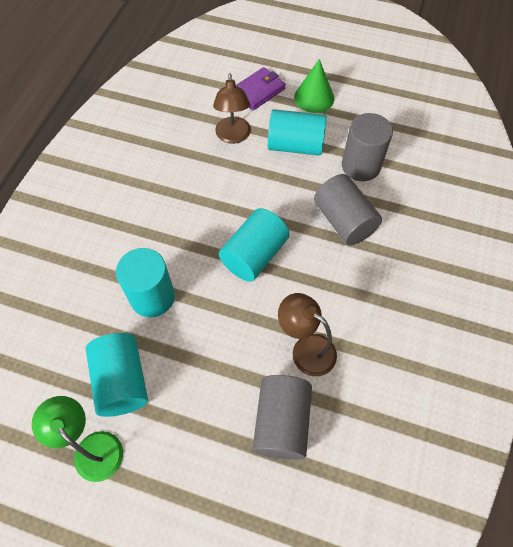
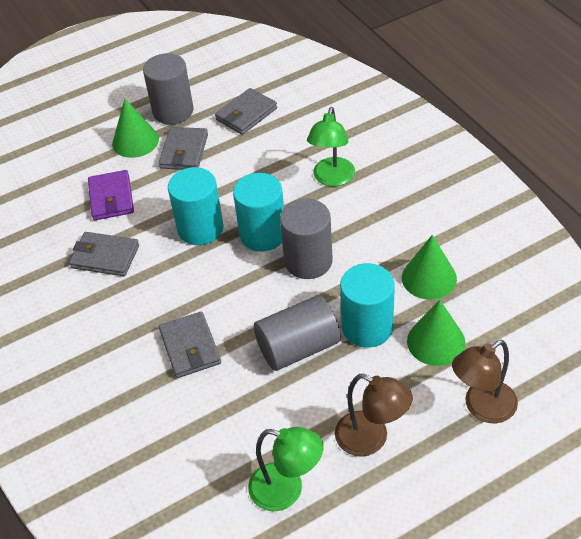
green cone: [294,59,334,113] = 1 -> [112,99,159,158] [402,235,457,300] [407,300,465,366] = 3
green lamp: [31,396,123,482] = 1 -> [248,427,323,511] [307,107,355,186] = 2
grey wallet: none = 0 -> [69,232,139,276] [158,127,208,170] [159,312,221,378] [215,88,277,135] = 4
turquoise cylinder: [86,333,148,417] [116,248,175,318] [219,208,289,282] [268,109,327,156] = 4 -> [168,167,223,245] [233,173,284,252] [340,263,395,348] = 3

